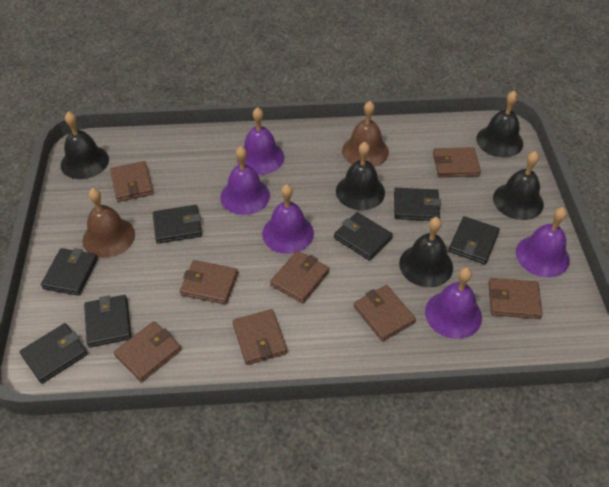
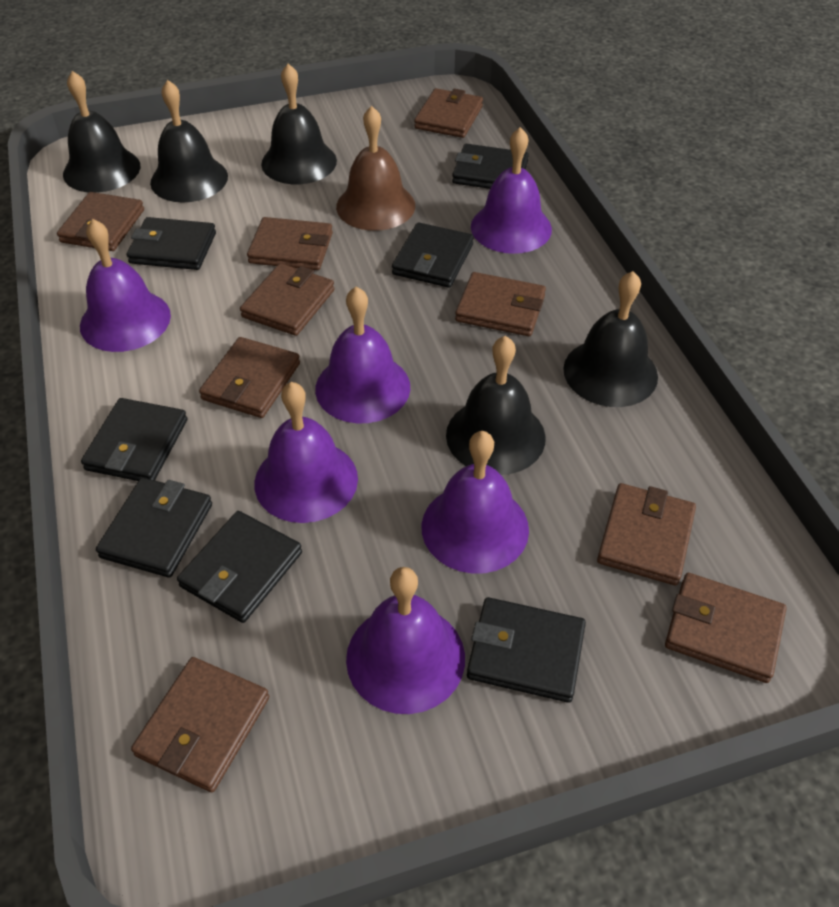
brown bell: [82,188,135,258] [342,101,389,167] = 2 -> [336,106,415,231] = 1
brown wallet: [110,161,153,202] [114,321,181,382] [180,260,238,304] [233,309,287,365] [270,250,329,303] [354,285,416,341] [433,147,481,177] [488,278,543,319] = 8 -> [57,192,144,251] [131,657,269,792] [199,337,300,418] [240,263,335,336] [247,217,333,270] [414,88,483,138] [455,272,546,336] [597,483,696,585] [665,573,786,683] = 9
purple bell: [220,146,270,215] [237,107,284,175] [262,184,314,254] [425,267,482,339] [516,207,570,277] = 5 -> [80,219,171,352] [254,382,358,523] [315,287,410,424] [346,567,465,714] [422,431,529,574] [471,127,552,254] = 6

